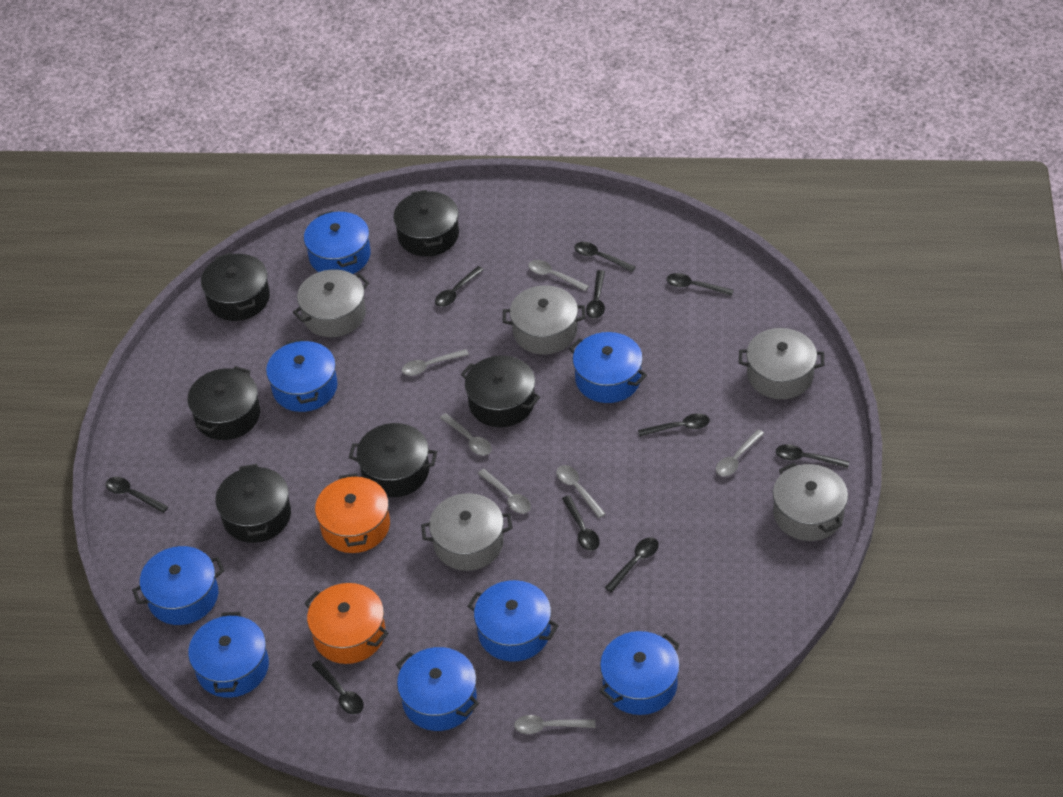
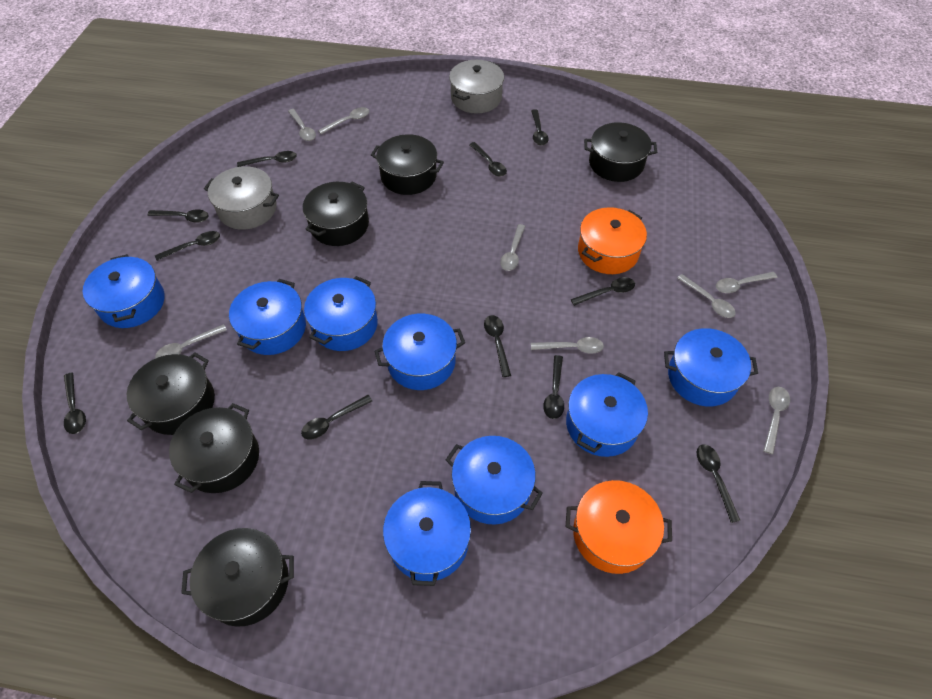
black spoon: [106,477,168,513] [311,660,364,714] [435,266,484,307] [562,495,600,551] [574,242,636,272] [586,270,605,319] [605,537,659,593] [638,413,710,437] [667,273,734,296] [776,444,849,468] = 10 -> [64,373,86,434] [147,209,209,223] [155,231,220,261] [237,151,297,167] [301,395,372,440] [469,142,507,177] [484,315,511,377] [531,109,549,146] [543,355,564,419] [571,277,635,306] [697,445,740,523] = 11
grey pot: [293,269,369,337] [421,493,512,571] [503,285,586,354] [739,328,824,399] [773,463,848,541] = 5 -> [204,166,279,230] [449,60,504,113] = 2
grey spoon: [402,349,469,376] [440,413,492,456] [478,469,531,514] [514,715,595,734] [528,260,589,291] [556,465,606,518] [716,429,765,477] = 7 -> [155,324,227,359] [288,109,316,141] [318,107,369,134] [500,224,525,271] [531,337,604,354] [677,274,736,318] [716,272,777,293] [763,387,790,455] = 8

